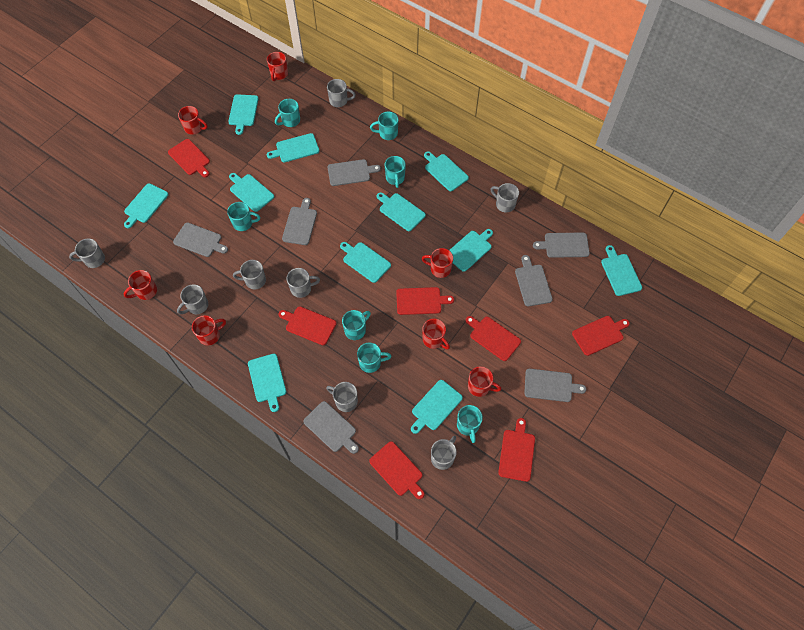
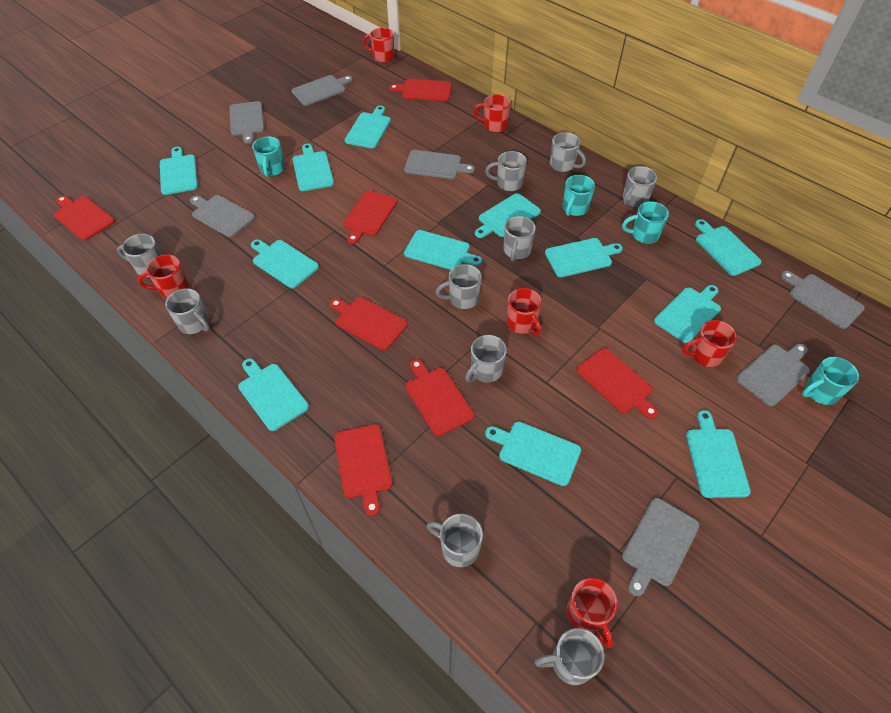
grey mug: [69,238,105,268] [177,284,208,314] [233,260,266,289] [287,268,320,298] [326,382,358,412] [327,79,356,107] [431,436,457,470] [491,183,519,213] = 8 -> [117,234,161,277] [165,288,210,334] [426,514,483,567] [435,264,482,309] [465,335,507,382] [485,151,527,191] [503,216,536,261] [535,628,605,685] [550,132,586,172] [622,166,657,207] = 10
red mug: [124,270,157,300] [178,106,208,135] [192,315,226,345] [267,52,288,81] [422,248,453,278] [422,319,450,350] [468,366,501,397] = 7 -> [138,254,189,298] [363,28,394,63] [473,94,511,132] [507,288,542,336] [567,578,618,648] [682,320,737,367] = 6
turquoise cutting board: [124,183,169,228] [228,94,259,135] [229,173,274,212] [248,354,286,412] [267,133,320,162] [340,242,391,283] [377,192,426,231] [411,380,463,434] [424,151,469,191] [449,229,493,272] [601,245,642,296] = 11 -> [160,147,198,195] [238,359,309,431] [251,240,319,288] [292,144,334,191] [345,106,391,149] [404,230,482,270] [475,193,541,238] [485,421,581,486] [545,238,623,277] [654,285,721,343] [686,410,751,498] [695,219,761,276] = 12
turquoise mug: [227,202,260,231] [275,99,300,127] [342,310,371,340] [357,343,391,373] [370,112,398,140] [385,156,406,188] [457,405,483,443] = 7 -> [252,136,285,177] [562,175,595,216] [622,201,669,244] [802,357,859,405] = 4

